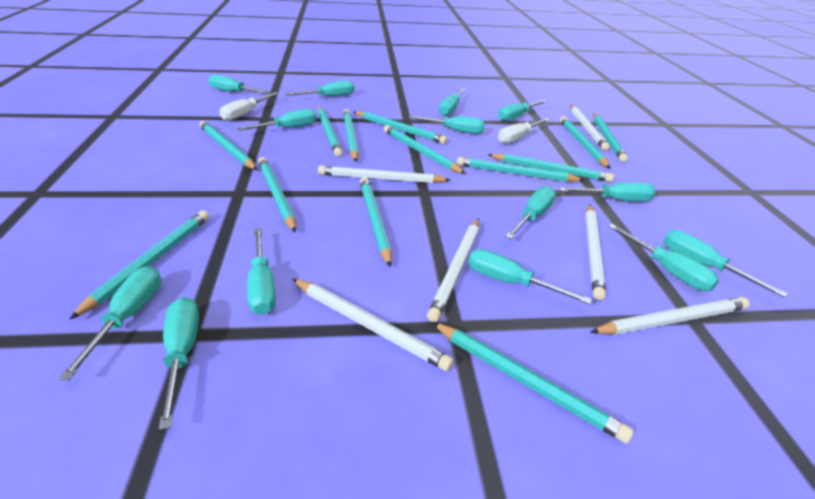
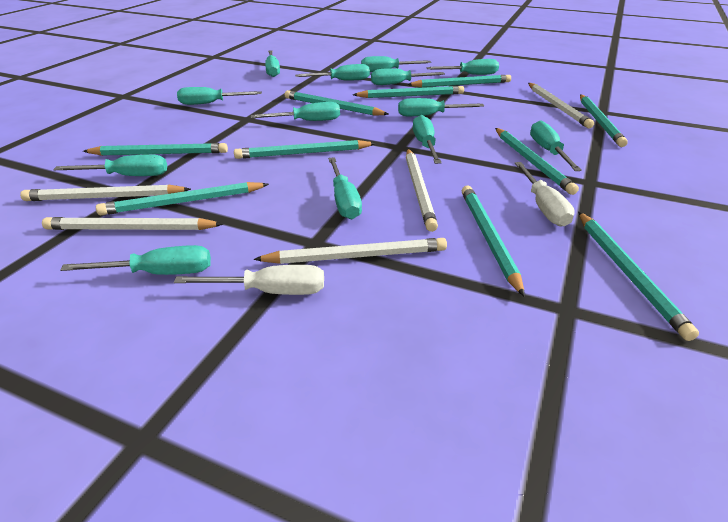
turquoise pencil: [69,210,209,320] [199,121,257,170] [258,157,296,233] [318,107,343,157] [343,109,359,162] [354,111,447,144] [360,177,392,267] [384,125,466,174] [432,322,634,443] [457,157,584,182] [488,154,614,182] [560,117,611,169] [594,114,628,162] = 13 -> [83,143,228,156] [96,182,269,215] [234,140,376,159] [284,90,389,116] [353,86,464,98] [407,75,511,87] [462,185,525,297] [495,128,579,195] [578,212,699,341] [580,95,628,147] = 10
turquoise screwdriver: [59,266,161,381] [159,297,199,430] [208,74,271,94] [237,109,317,131] [247,228,276,315] [286,81,354,96] [408,115,485,134] [439,88,466,116] [468,249,592,304] [498,100,547,121] [505,186,556,239] [559,183,656,201] [608,224,719,291] [664,230,788,298] = 14 -> [53,154,167,176] [60,245,211,275] [177,87,262,105] [251,102,340,121] [265,50,280,77] [295,64,370,80] [328,157,362,219] [361,56,431,72] [371,68,445,85] [398,98,484,116] [413,115,442,164] [427,59,499,75] [530,120,582,171] = 13
white pencil: [292,279,453,371] [318,165,450,183] [427,218,479,322] [570,105,610,150] [585,204,606,300] [590,297,750,335] = 6 -> [20,184,191,201] [42,217,223,230] [253,238,447,264] [406,149,438,232] [528,83,594,128] = 5

